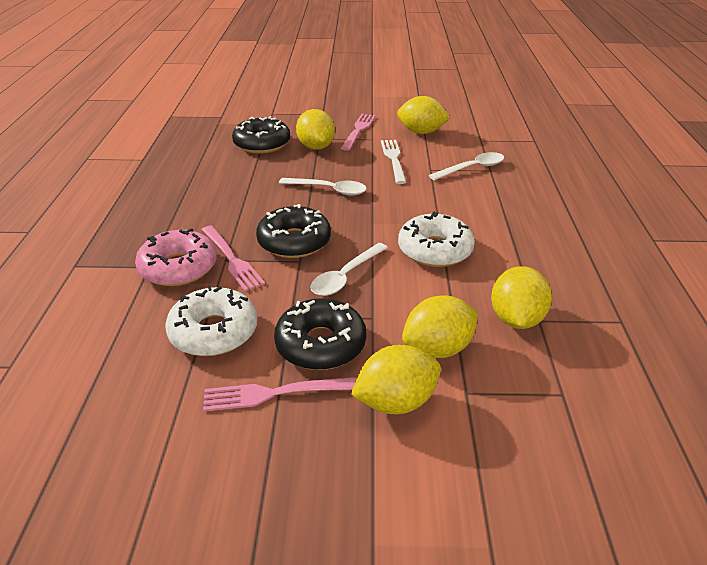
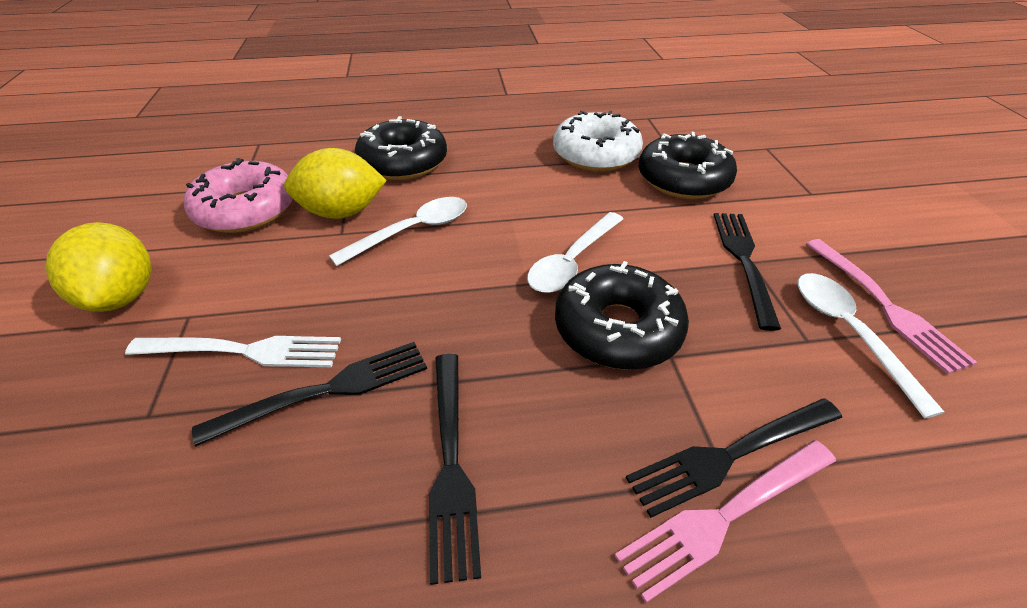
black fork: none = 0 -> [192,342,427,447] [429,354,481,585] [626,398,842,518] [714,213,781,331] = 4
pink fork: [202,225,265,291] [203,377,357,411] [341,114,376,151] = 3 -> [614,440,836,603] [806,239,977,374] = 2
white donut: [165,285,257,356] [398,211,475,267] = 2 -> [553,110,643,172] = 1
yellow lemon: [296,109,335,150] [351,345,441,414] [397,96,450,134] [402,295,478,358] [491,266,552,329] = 5 -> [45,222,152,312] [284,148,387,219] = 2

